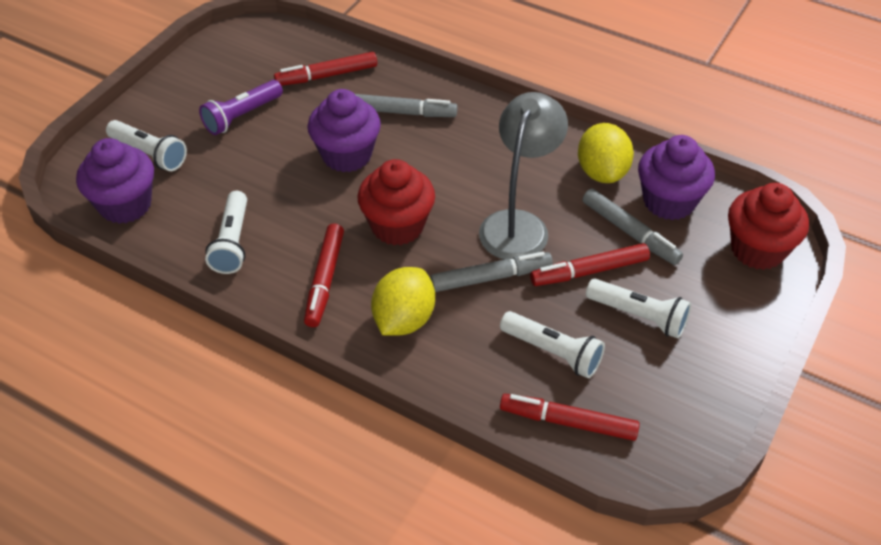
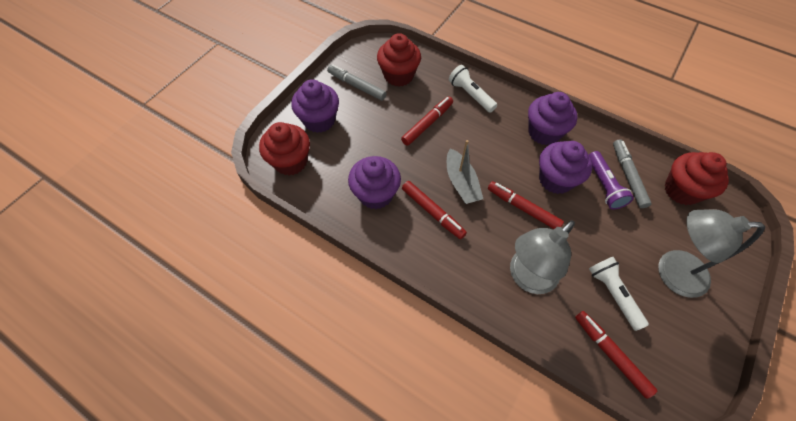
grey boat: none = 0 -> [447,140,483,204] = 1
grey lamp: [479,92,568,260] = 1 -> [510,220,575,294] [658,209,765,298] = 2
grey marker: [355,94,457,117] [430,252,553,292] [582,189,683,265] = 3 -> [327,64,387,101] [613,139,652,208] = 2
purple cupcake: [76,138,154,224] [307,89,381,172] [638,135,715,220] = 3 -> [291,79,339,133] [348,156,401,209] [528,92,578,145] [539,141,592,194] = 4
red cupcake: [357,159,435,245] [728,183,809,270] = 2 -> [259,122,310,175] [377,33,421,86] [664,152,729,205] = 3
white flashlight: [106,120,187,171] [205,191,247,274] [500,311,605,378] [586,279,691,338] = 4 -> [449,65,497,113] [589,257,649,331] = 2
yellow lemon: [371,267,435,336] [578,123,634,183] = 2 -> none = 0

